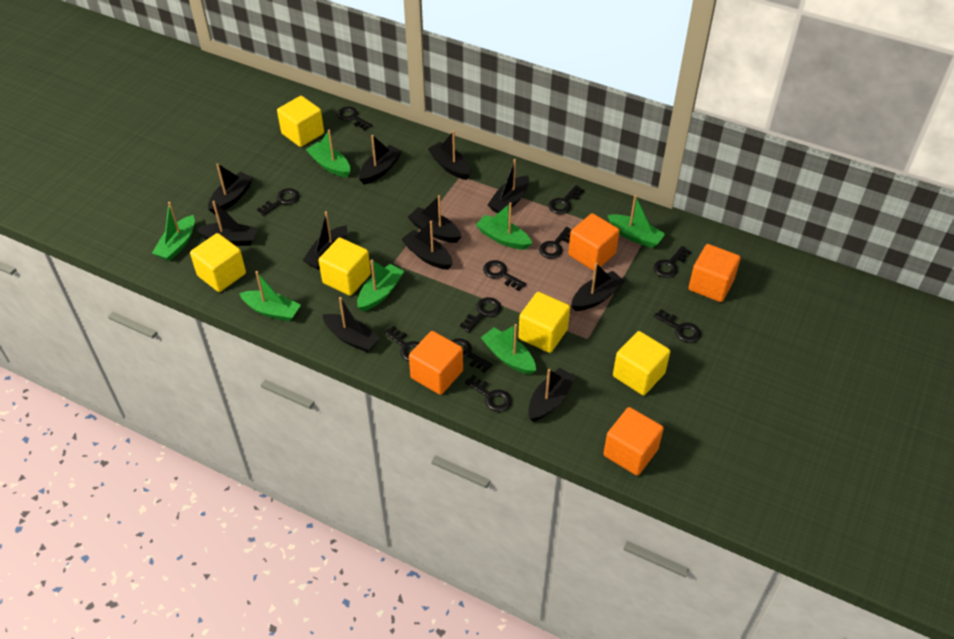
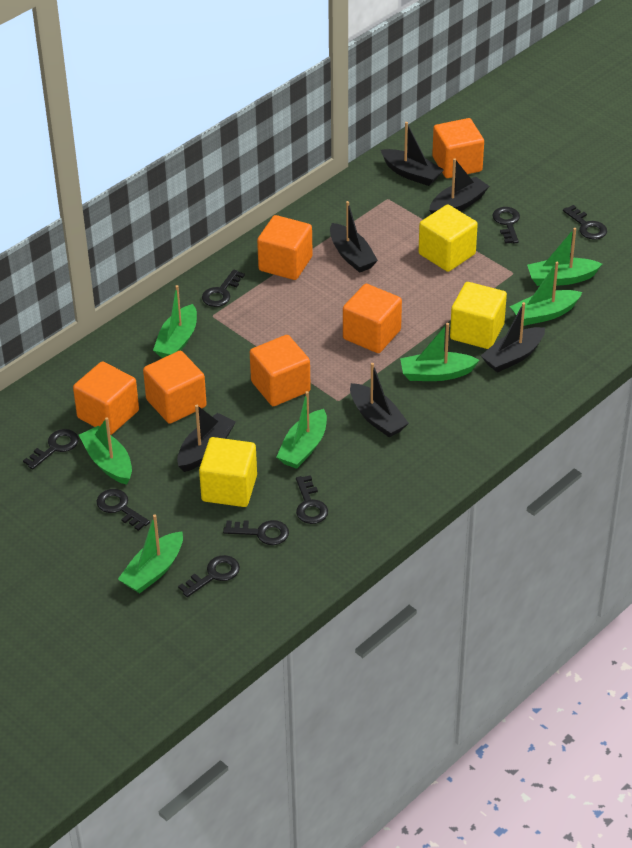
black boat: [196,201,258,246] [208,163,253,214] [302,211,347,270] [323,297,380,352] [359,135,402,184] [401,221,453,270] [408,195,462,243] [428,131,471,180] [487,159,529,213] [528,368,576,422] [571,263,625,311] = 11 -> [177,405,236,472] [330,201,378,273] [350,363,409,438] [381,122,444,186] [429,158,489,214] [481,302,545,373] = 6
black key: [257,188,299,216] [337,107,372,130] [384,326,420,361] [452,338,493,373] [460,297,501,332] [465,375,512,412] [483,260,526,291] [539,227,571,259] [548,185,584,214] [654,246,691,278] [654,309,701,343] = 11 -> [23,429,79,470] [96,489,150,531] [178,555,240,597] [202,269,245,307] [223,520,289,545] [296,475,328,524] [492,207,520,244] [563,205,607,240] = 8
orange cube: [409,331,463,395] [568,213,620,271] [603,407,664,476] [688,244,741,302] = 4 -> [73,361,139,435] [143,351,207,424] [250,335,311,406] [257,215,313,280] [343,284,402,353] [432,118,484,178] = 6
yellow cube: [190,233,246,292] [277,96,324,147] [318,238,371,296] [518,292,570,353] [613,331,670,395] = 5 -> [199,437,257,507] [419,204,478,272] [450,282,507,349] = 3

